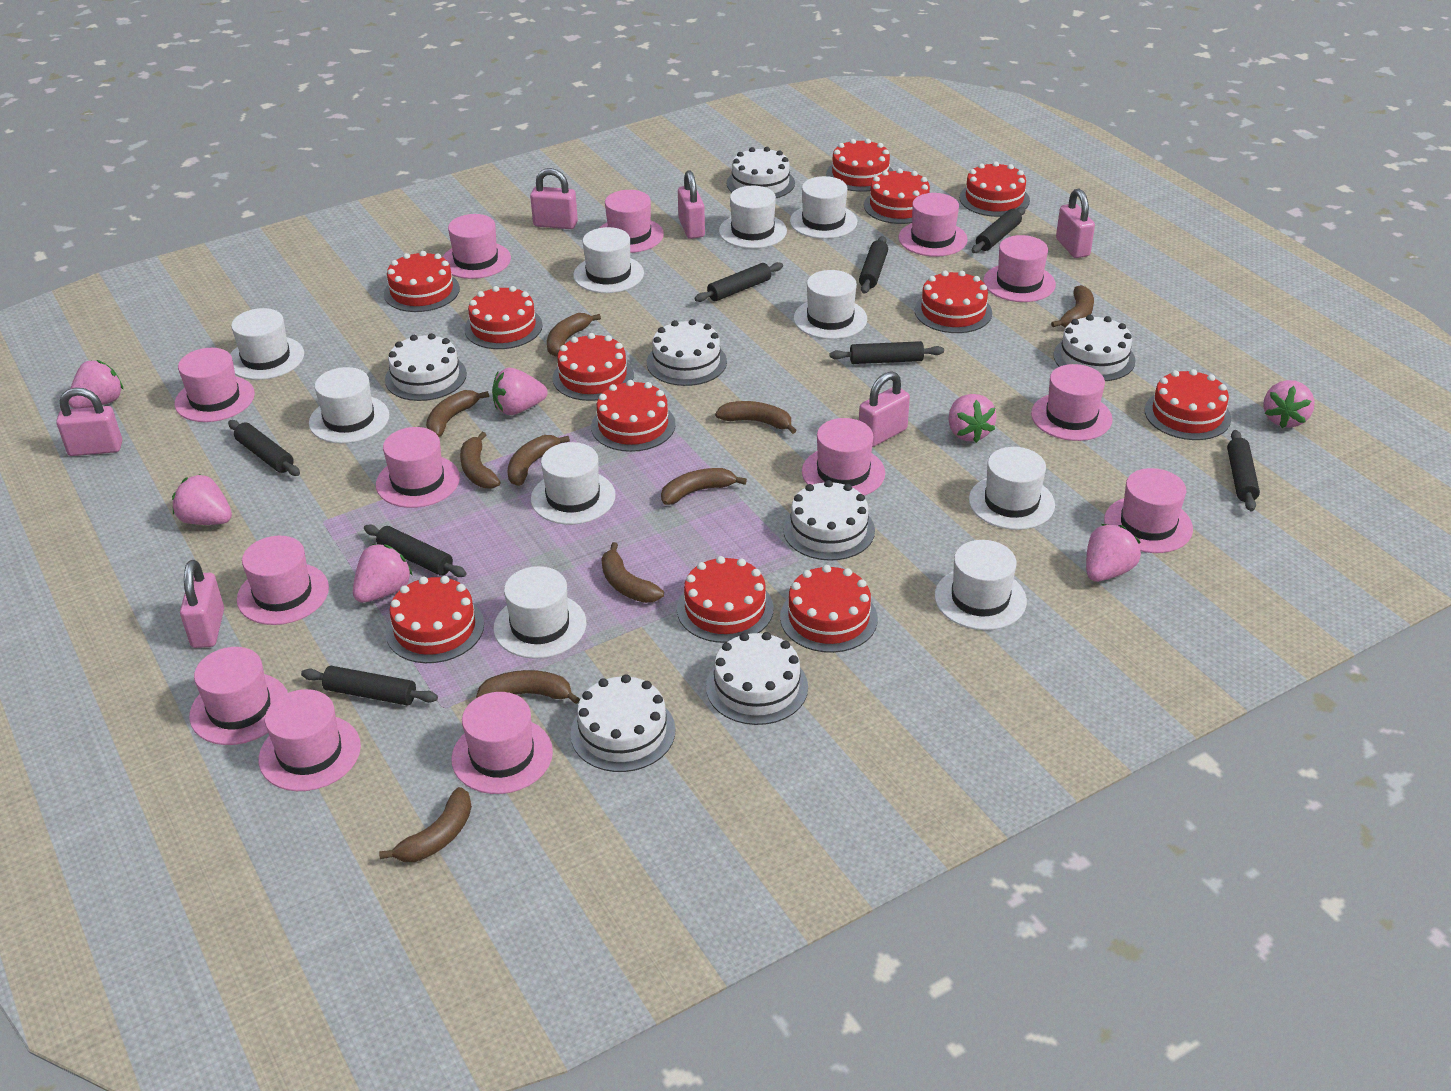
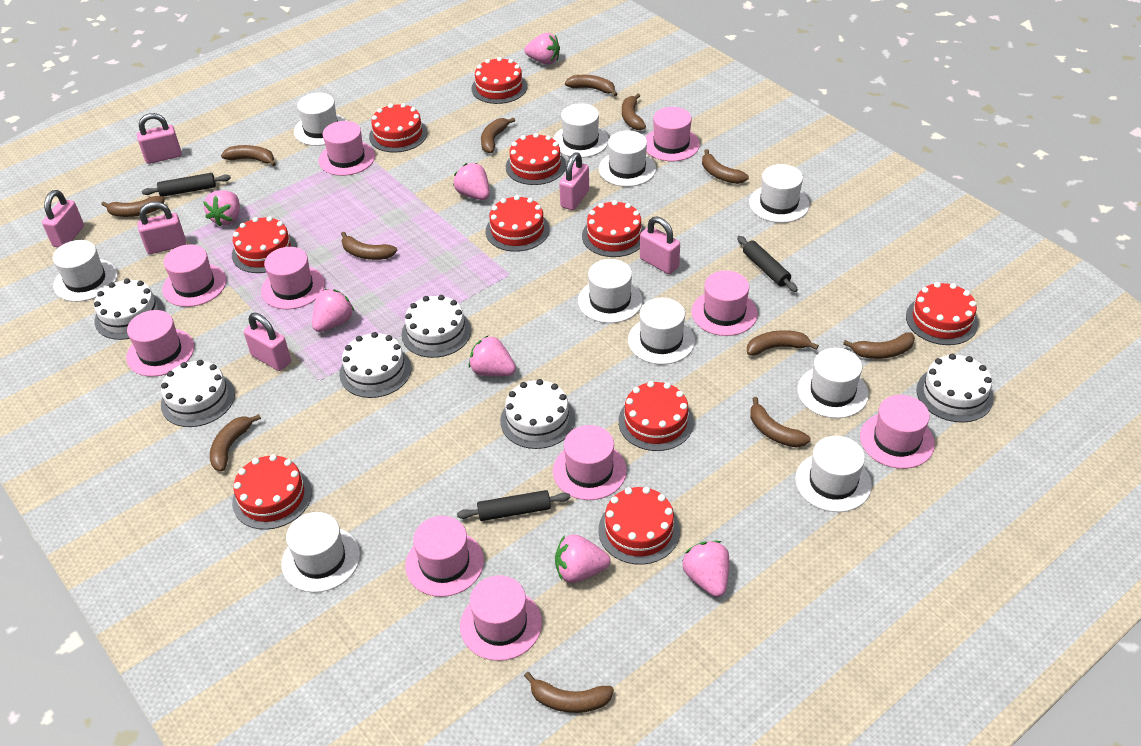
black rolling pin: [228,420,300,476] [301,666,438,705] [364,524,466,577] [694,262,783,302] [830,341,944,364] [859,236,888,294] [972,207,1025,253] [1227,430,1260,511] = 8 -> [142,173,231,197] [457,490,570,521] [737,236,798,292] = 3
brown banana: [379,787,472,862] [426,390,489,437] [460,432,501,489] [476,670,580,704] [507,435,570,486] [547,313,601,357] [601,542,664,603] [661,468,747,505] [715,401,797,434] [1051,285,1094,328] = 10 -> [101,196,165,217] [210,414,261,471] [221,145,276,167] [341,232,397,260] [481,118,515,153] [524,672,614,713] [565,75,618,96] [622,93,646,130] [702,149,749,184] [747,330,819,356] [750,397,811,448] [843,332,915,359] = 12
pink hat: [175,348,255,422] [189,647,288,745] [237,536,329,625] [258,689,361,791] [376,427,460,508] [443,214,511,279] [451,692,553,794] [599,190,664,253] [802,418,885,496] [899,193,968,257] [983,235,1056,302] [1031,364,1112,441] [1104,468,1193,553] = 13 -> [126,310,194,377] [162,244,226,307] [261,247,325,309] [319,121,375,176] [405,516,484,597] [460,575,542,661] [553,425,627,500] [645,107,700,161] [692,271,758,336] [860,395,935,469] = 10
red cake: [384,251,460,312] [386,576,484,663] [464,286,543,349] [552,333,634,401] [591,380,676,452] [677,556,774,643] [780,565,878,653] [826,139,893,192] [864,168,930,224] [915,271,992,333] [959,162,1030,217] [1145,369,1231,440] = 12 -> [232,216,297,273] [232,454,312,530] [369,103,427,153] [471,57,527,104] [486,195,549,252] [506,133,566,185] [582,200,645,257] [598,487,680,565] [618,381,694,451] [906,282,978,345] = 10
white cake: [385,333,467,401] [570,674,676,772] [647,319,727,386] [706,632,808,725] [726,147,795,198] [783,480,875,561] [1053,315,1136,381] = 7 -> [94,278,164,340] [161,360,235,427] [339,332,411,398] [401,295,471,358] [500,379,575,449] [916,354,994,423] = 6

